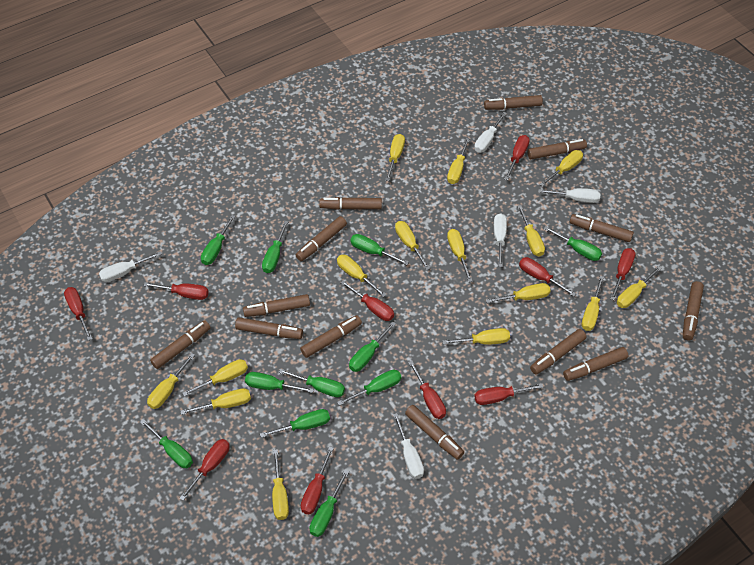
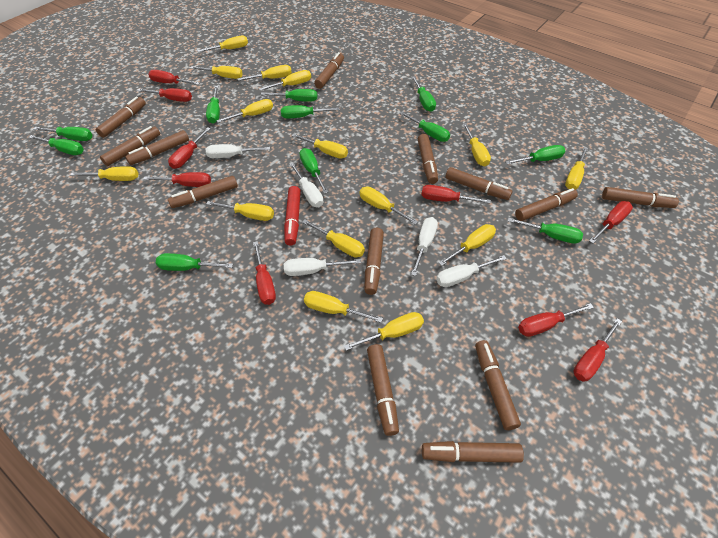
red marker: none = 0 -> [284,186,301,245] = 1
red screwdriver: [64,287,92,341] [143,282,209,300] [180,439,230,501] [301,446,334,514] [341,280,394,321] [408,360,446,419] [474,383,543,405] [504,135,530,180] [519,257,576,297] [610,248,635,300] = 10 -> [137,88,192,102] [143,172,211,187] [148,70,200,85] [168,127,211,169] [253,241,276,305] [421,185,491,204] [518,303,594,337] [573,318,622,382] [589,201,633,243] = 9

